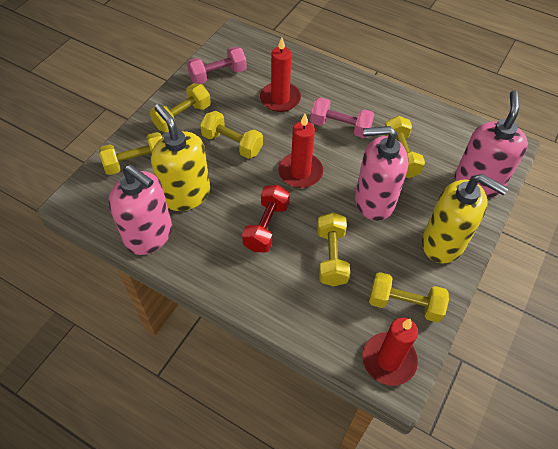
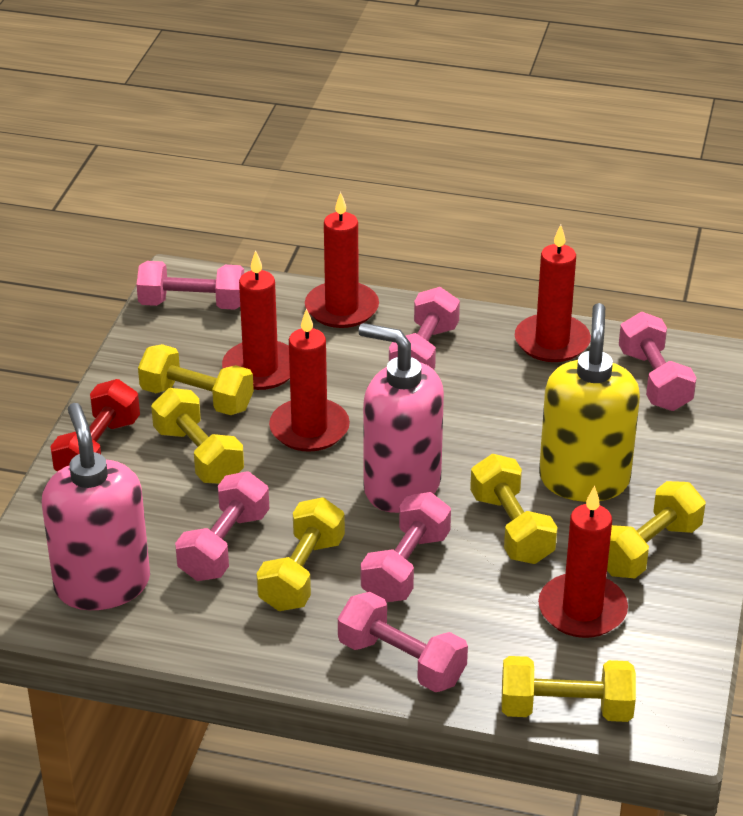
pink dumbbell: [187,46,247,84] [310,97,374,138] = 2 -> [136,261,244,310] [175,471,269,581] [338,592,468,692] [361,492,451,602] [389,287,460,370] [619,312,697,411] = 6
pink soap dispenser: [109,165,172,255] [355,126,409,221] [454,91,528,198] = 3 -> [42,403,150,610] [359,323,444,513] = 2
red candle: [260,37,301,112] [278,114,323,188] [362,318,418,386] = 3 -> [222,250,290,390] [269,308,350,452] [305,192,379,328] [515,225,591,362] [538,486,628,638] = 5
yellow soap dispenser: [151,104,210,211] [422,174,508,264] = 2 -> [539,303,640,502] = 1

